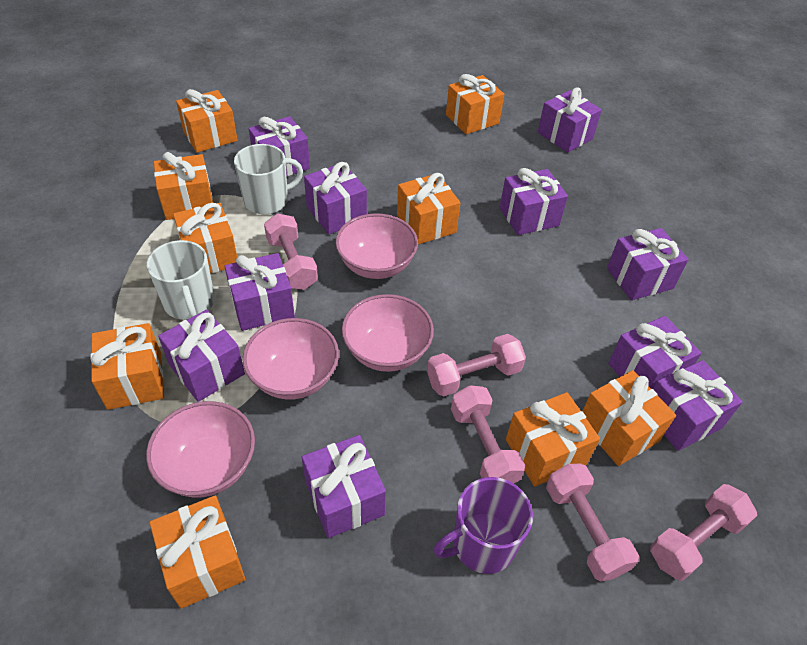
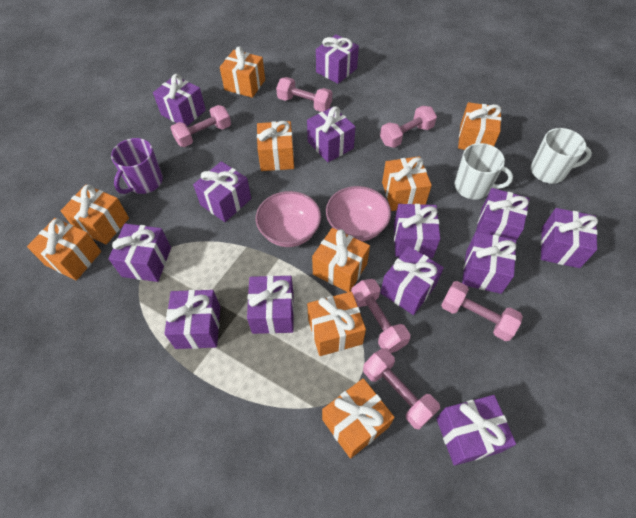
pink bowl: [146,401,255,498] [242,318,339,400] [335,213,418,279] [342,294,434,372] = 4 -> [256,191,321,247] [326,186,391,241] = 2
pink dumbbell: [264,213,318,290] [427,334,526,396] [451,385,525,484] [546,463,639,582] [650,484,757,581] = 5 -> [171,105,231,147] [276,77,332,112] [351,279,410,353] [363,348,440,429] [380,106,437,148] [441,281,523,341] = 6
purple gift: [158,310,245,402] [224,253,295,331] [249,116,310,176] [302,435,386,538] [304,162,367,235] [500,168,568,235] [538,87,602,153] [607,228,689,300] [608,316,701,389] [653,360,743,451] = 10 -> [108,224,171,282] [153,74,206,126] [164,290,220,349] [193,161,251,222] [247,275,294,334] [307,106,355,162] [316,34,359,84] [380,246,444,315] [394,204,440,258] [436,395,516,466] [462,232,516,294] [476,188,530,241] [541,208,598,268] = 13

